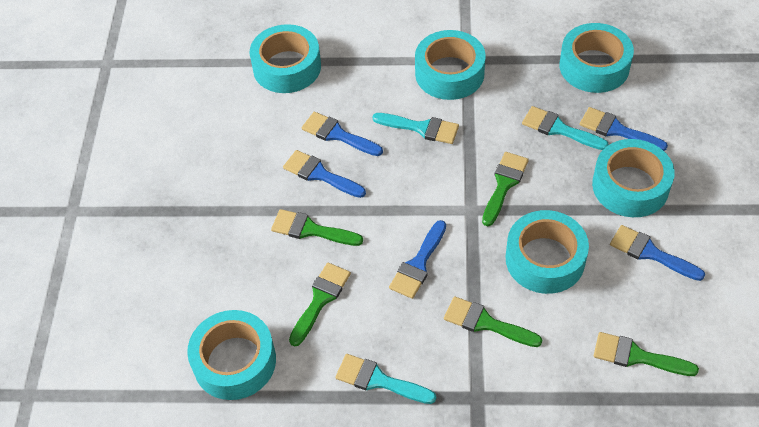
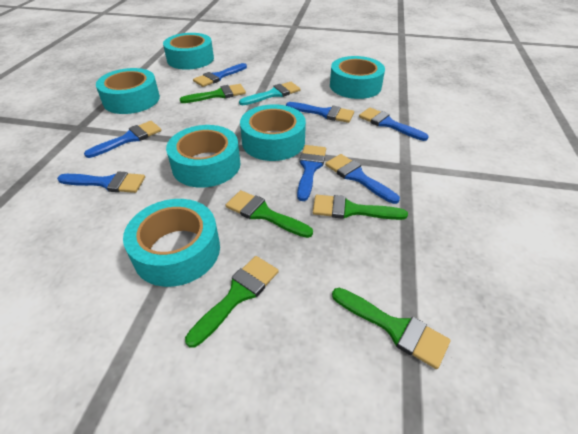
blue brush: [283,150,366,198] [302,112,383,156] [389,220,446,299] [580,107,668,151] [610,225,705,281] = 5 -> [57,171,145,193] [84,121,161,158] [193,63,247,87] [286,102,354,123] [297,145,326,201] [325,154,400,204] [359,107,429,141] = 7
turquoise brush: [335,354,436,404] [373,113,459,144] [522,106,609,150] = 3 -> [239,82,300,105] = 1

